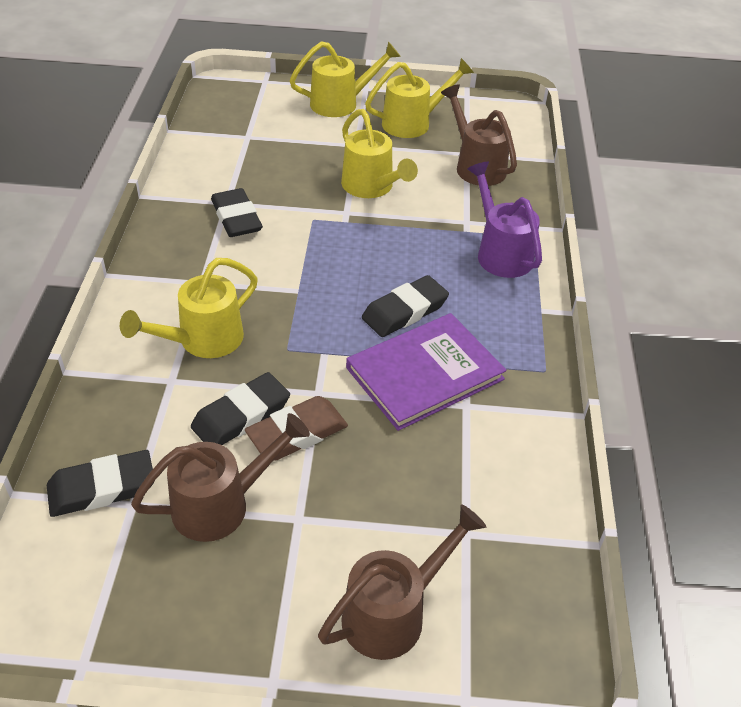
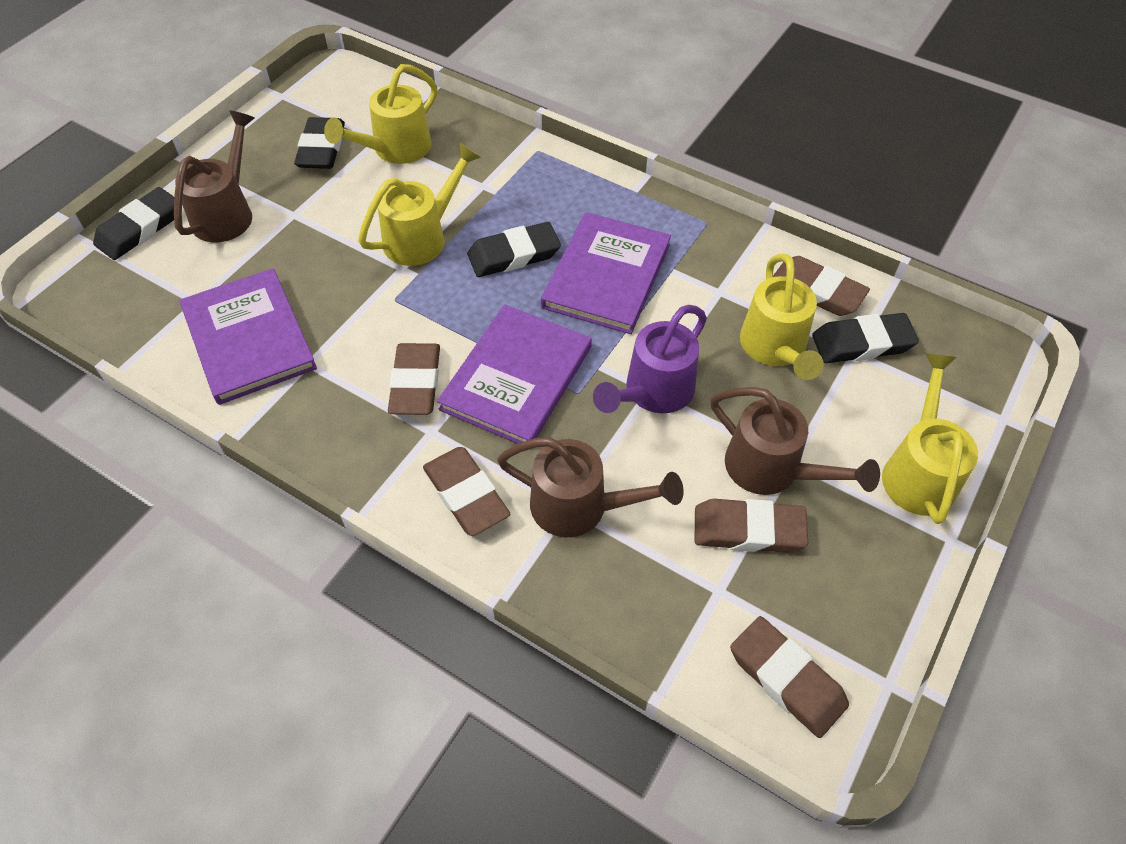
brown eraser: [245,396,348,461] = 1 -> [388,343,440,415] [423,447,511,536] [694,499,808,553] [730,616,849,738] [773,256,870,316] = 5
purple book: [346,313,507,431] = 1 -> [180,268,317,405] [437,304,592,444] [541,212,671,334] = 3

